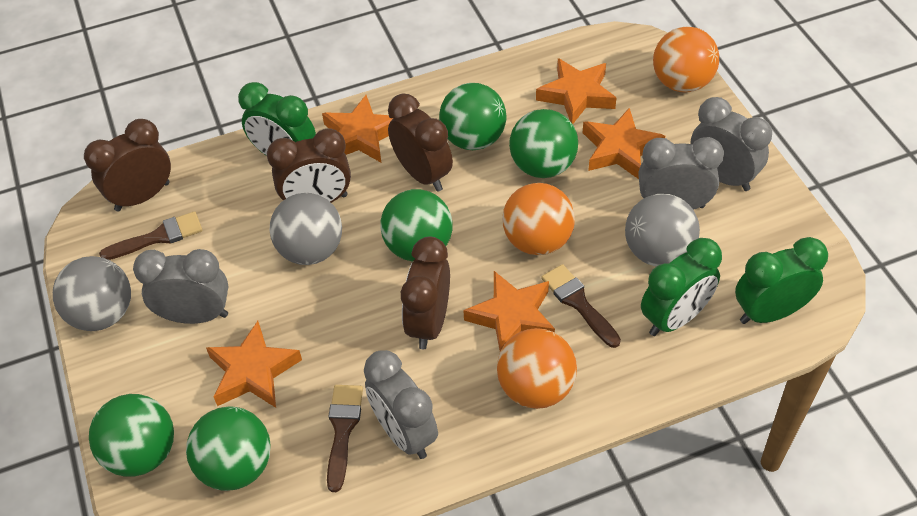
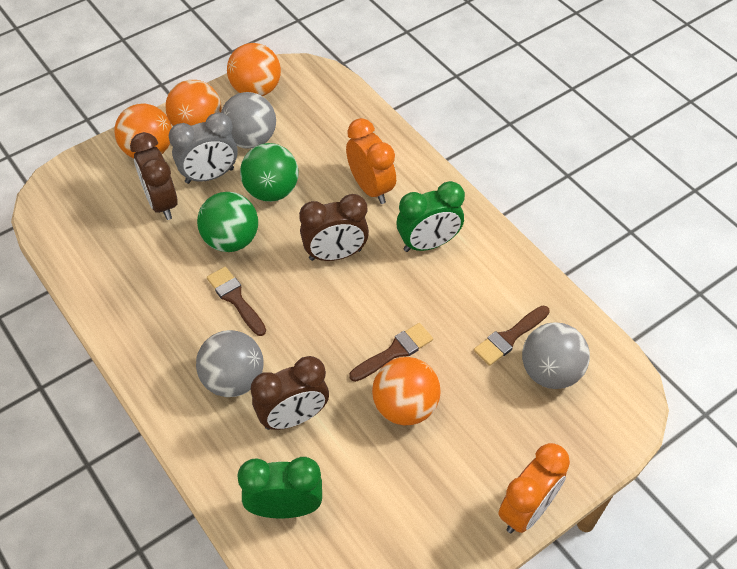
brown clock: [84,119,171,212] [267,128,351,203] [388,94,453,192] [401,236,450,349] = 4 -> [130,132,178,220] [251,356,329,430] [299,194,369,261] = 3
green ball: [89,394,174,477] [186,406,271,491] [380,189,453,261] [439,83,506,150] [509,109,578,178] = 5 -> [197,192,258,252] [240,143,299,202] = 2
green clock: [238,82,316,156] [641,238,722,336] [735,237,828,324] = 3 -> [237,457,322,518] [396,181,465,252] = 2
grey clock: [133,249,228,324] [364,350,438,459] [639,137,724,210] [691,97,772,191] = 4 -> [169,112,238,184] = 1
orange ball: [497,328,577,409] [502,183,575,255] [653,26,719,92] = 3 -> [114,103,172,158] [165,80,222,126] [227,43,281,96] [372,357,441,425] = 4
orange clock: none = 0 -> [346,118,396,204] [498,443,570,533] = 2
orange star: [206,321,302,408] [322,95,393,162] [463,271,555,351] [536,58,616,124] [583,108,665,179] = 5 -> none = 0

